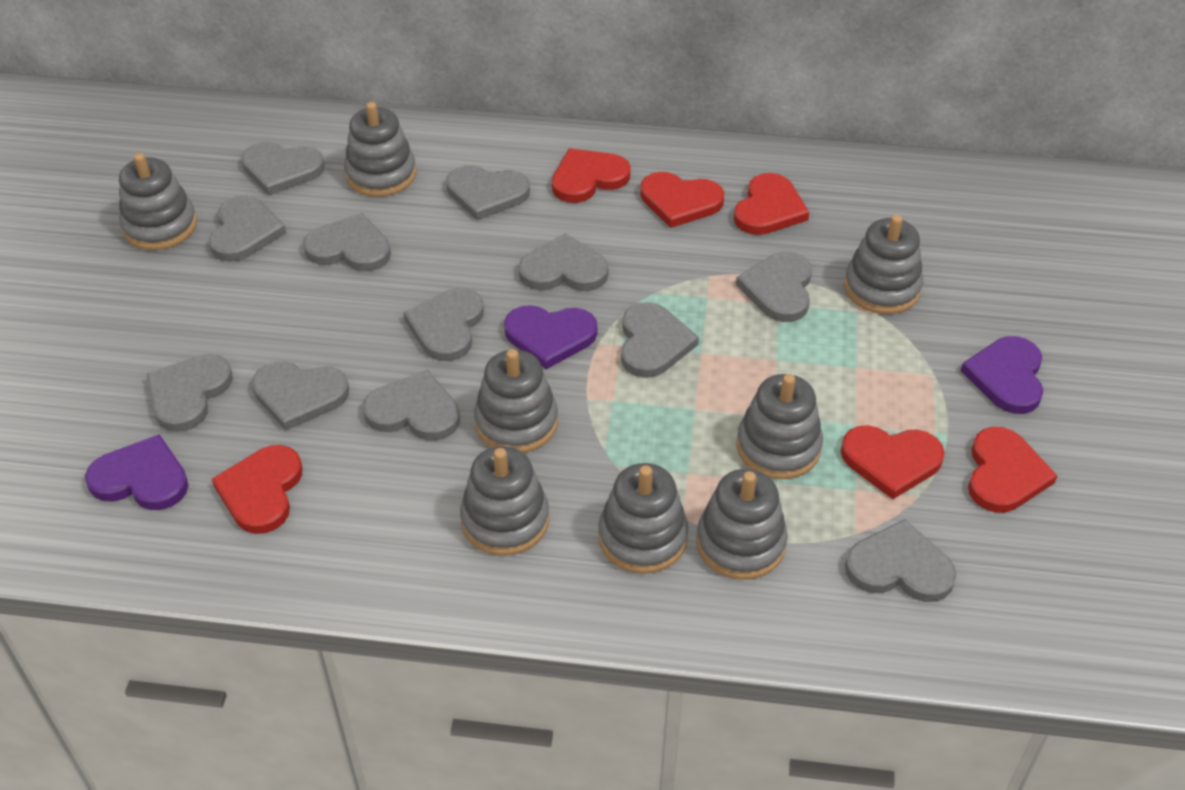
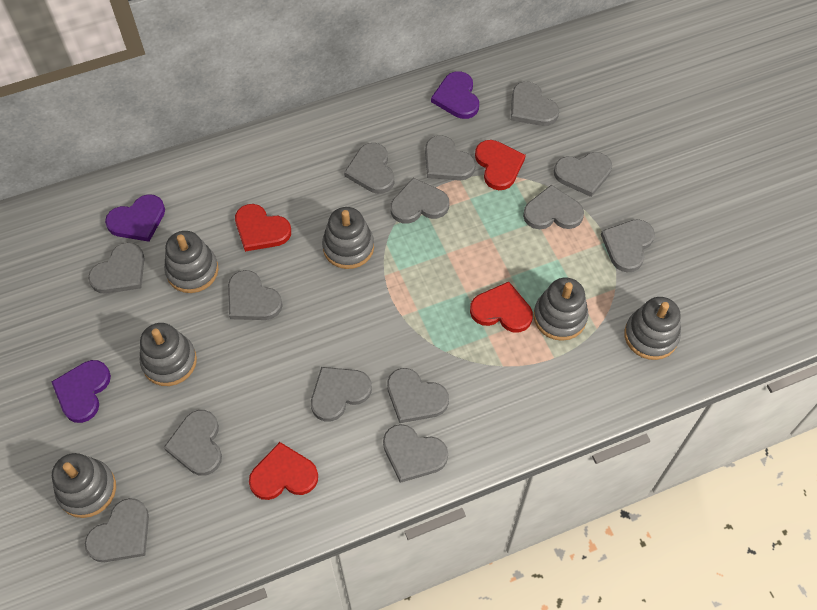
grey heart: [146,354,233,432] [209,195,286,262] [241,142,325,195] [252,361,349,430] [303,213,391,271] [362,370,460,440] [404,288,484,361] [446,165,530,220] [518,233,609,291] [621,302,699,378] [736,252,812,322] [845,519,956,602] = 12 -> [85,498,149,562] [88,242,145,294] [164,410,222,476] [228,270,283,320] [311,367,372,422] [344,143,394,194] [383,424,448,483] [387,368,449,423] [391,178,449,224] [425,135,476,181] [511,82,559,126] [523,185,584,229] [554,152,612,197] [601,219,655,272] = 14
grey stacking toy: [119,153,197,250] [344,102,416,197] [460,446,549,556] [474,349,558,453] [598,463,688,574] [696,469,788,580] [737,374,823,479] [844,215,923,314] = 8 -> [52,453,116,518] [140,323,197,386] [164,231,219,293] [322,207,374,269] [533,278,588,341] [624,297,681,360] = 6
red heart: [212,445,303,534] [552,148,631,203] [640,172,724,228] [734,173,809,235] [841,425,945,499] [968,427,1057,513] = 6 -> [235,204,291,252] [249,442,318,500] [470,282,533,333] [475,140,526,190] = 4

